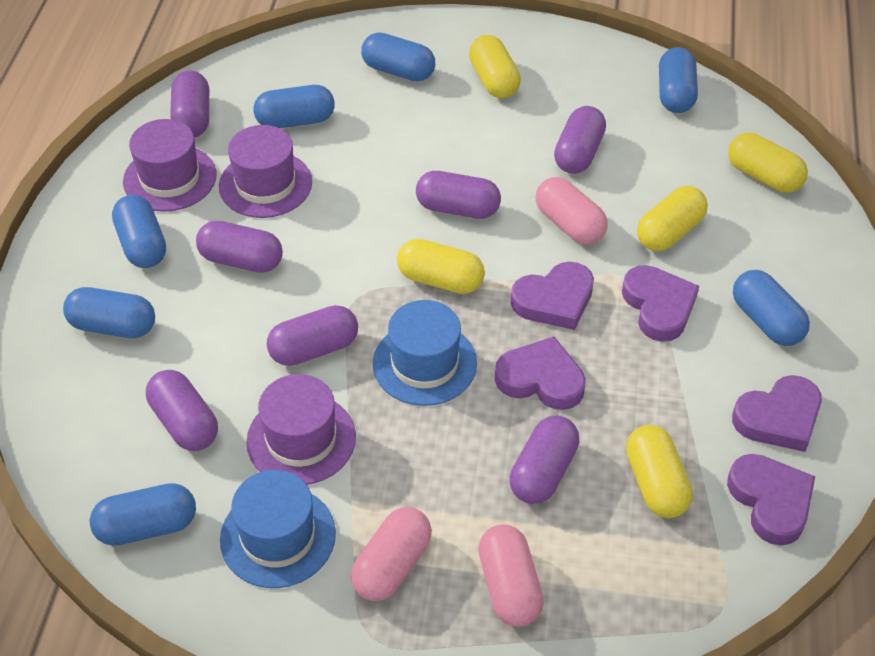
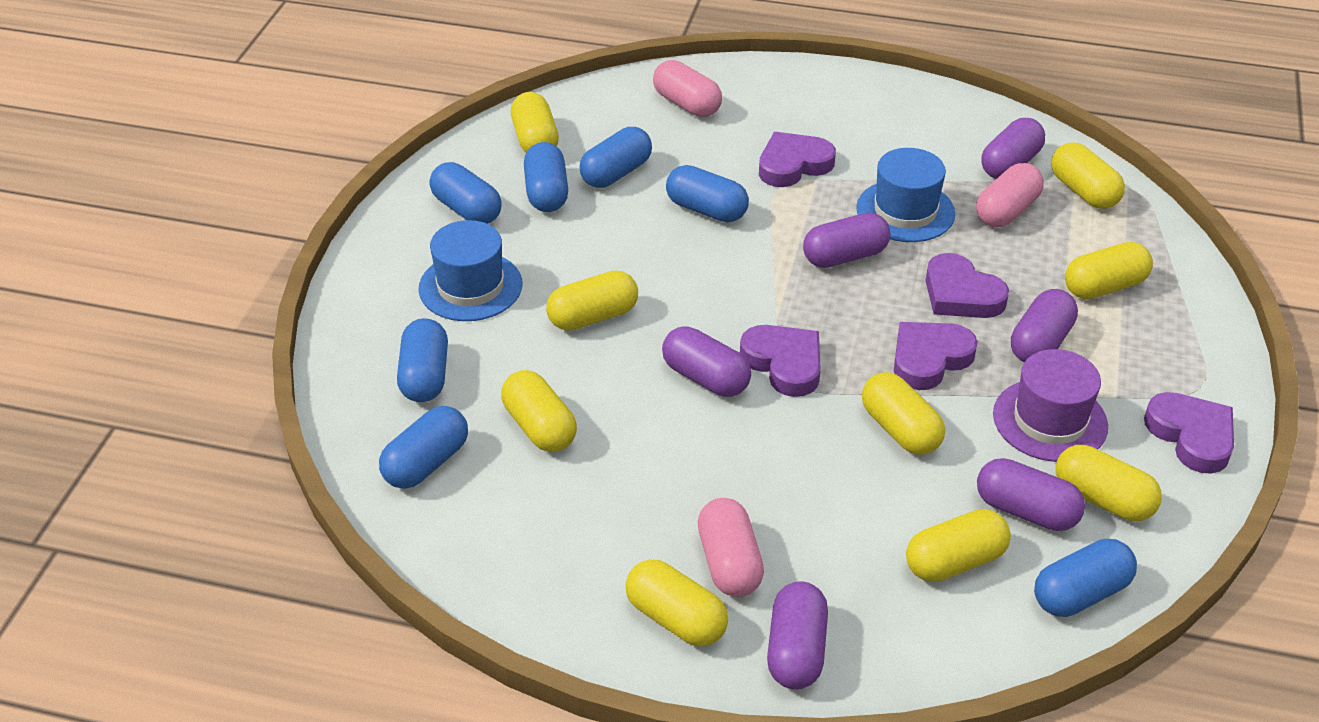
purple capsule: [146,370,218,451] [170,70,209,137] [196,221,283,273] [267,305,358,366] [416,171,501,219] [510,416,579,504] [554,106,606,174] = 7 -> [662,326,751,397] [767,581,828,689] [803,213,890,268] [977,458,1085,531] [982,118,1045,179] [1011,289,1078,362] = 6
purple hat: [123,119,216,212] [219,125,312,218] [246,374,356,485] = 3 -> [993,349,1108,462] = 1
yellow capsule: [397,239,485,294] [469,35,521,98] [626,425,693,518] [637,186,708,251] [728,133,808,193] = 5 -> [501,370,577,452] [511,92,559,153] [546,270,638,331] [625,560,728,646] [862,372,945,455] [906,509,1011,582] [1051,142,1125,209] [1056,445,1162,521] [1065,242,1153,299] = 9

